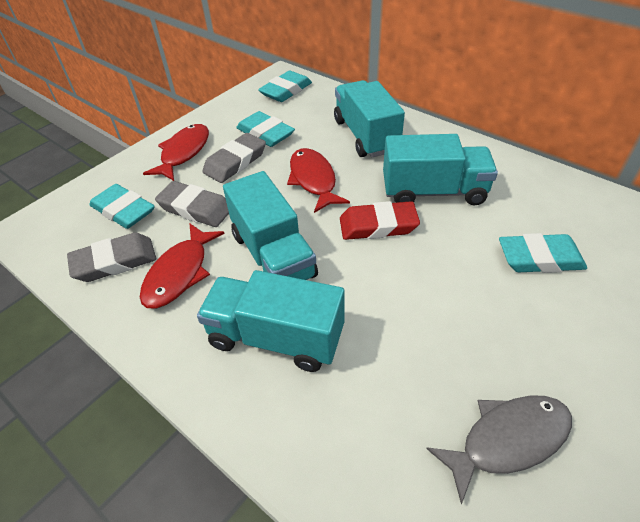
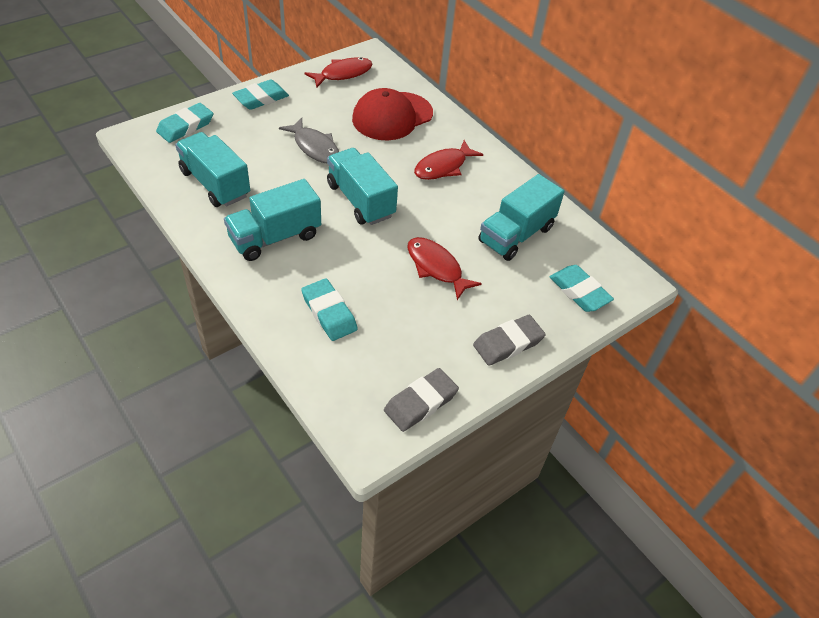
grey eraser: [67,233,156,282] [155,181,229,227] [202,133,266,183] = 3 -> [384,368,459,432] [473,315,546,366] = 2
red cap: none = 0 -> [352,88,433,140] = 1
red eraser: [340,201,420,240] = 1 -> none = 0

